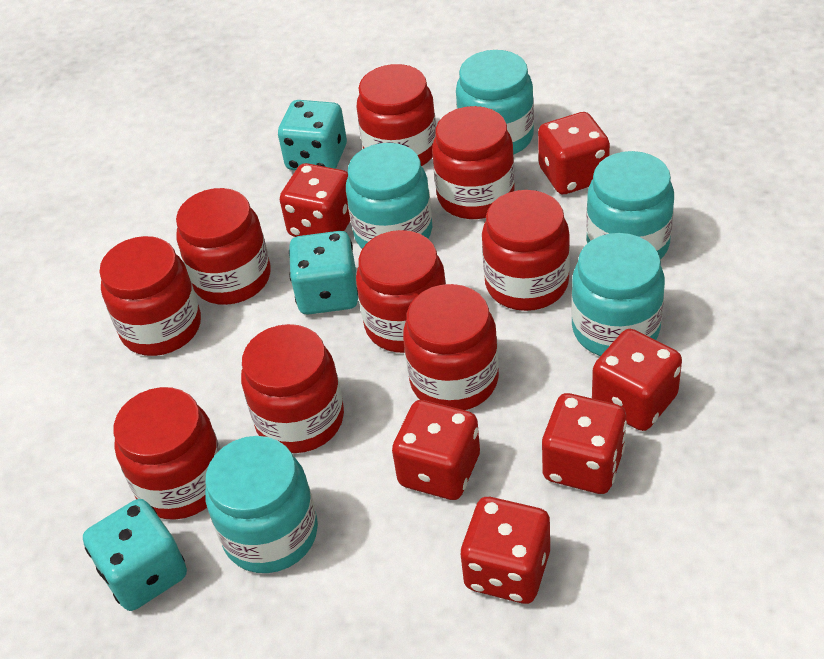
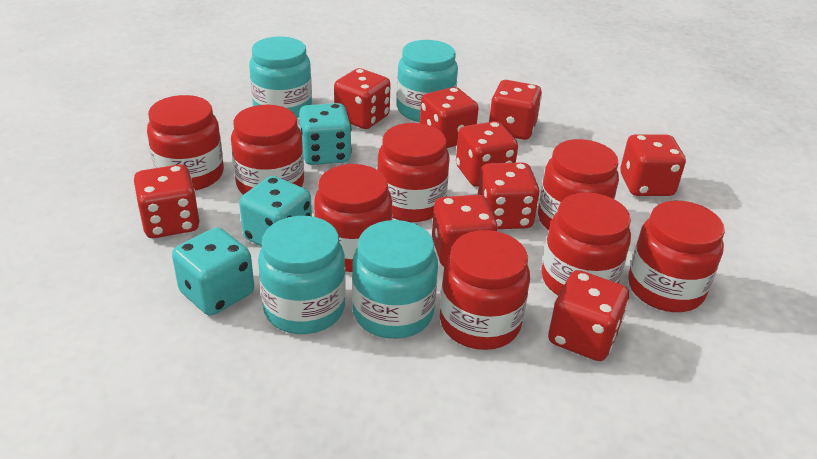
red dice: [280,163,350,237] [392,400,480,500] [460,497,550,604] [538,112,610,194] [542,393,627,494] [592,329,682,431] = 6 -> [134,165,200,238] [334,68,391,129] [420,87,479,148] [432,195,497,267] [456,121,518,187] [478,163,540,229] [488,80,542,140] [548,270,629,361] [620,134,686,196] = 9
red jar: [99,236,201,356] [113,387,221,520] [176,188,271,305] [241,324,344,453] [356,64,436,166] [356,230,446,353] [403,284,499,410] [432,106,515,219] [482,190,570,311] = 9 -> [147,95,224,191] [231,105,304,195] [314,164,392,272] [377,123,449,222] [440,230,530,350] [538,139,619,230] [541,192,631,296] [628,201,725,312] = 8
turquoise jar: [205,436,318,573] [346,143,432,249] [456,50,534,155] [571,233,665,356] [586,151,674,260] = 5 -> [249,36,312,118] [258,216,346,334] [352,220,438,339] [397,40,458,122] = 4

